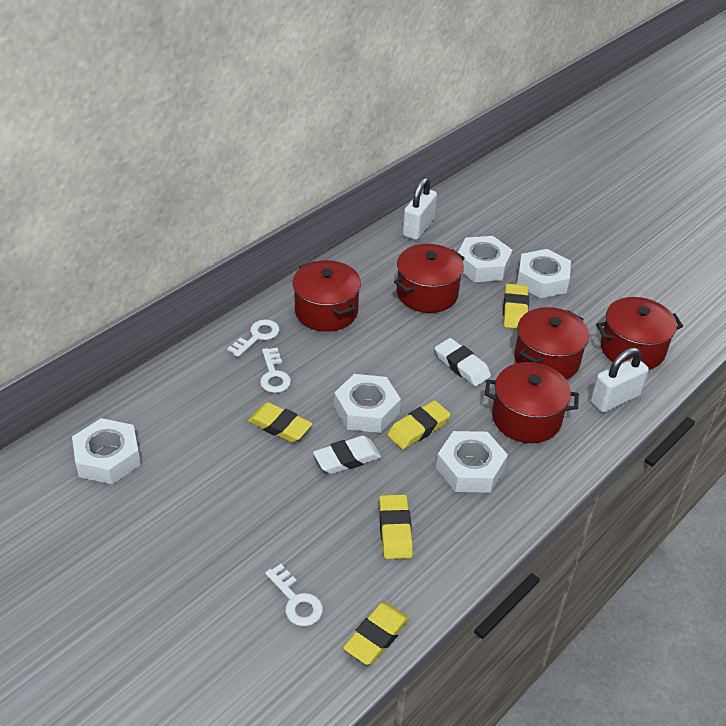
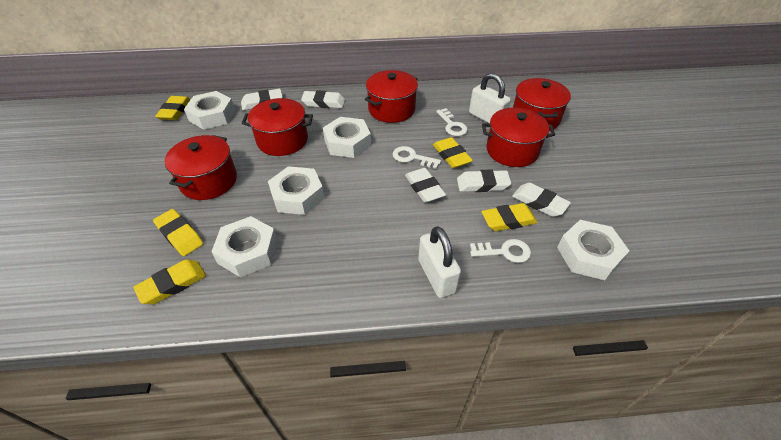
white eraser: [313,436,381,474] [435,338,491,386] = 2 -> [241,89,283,110] [301,90,345,108] [405,168,446,203] [457,170,511,192] [512,183,571,217] = 5

